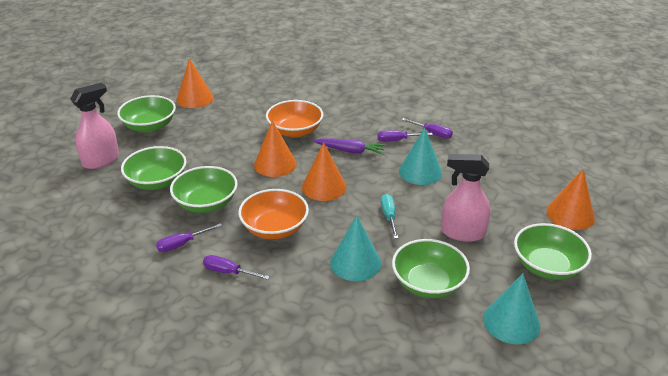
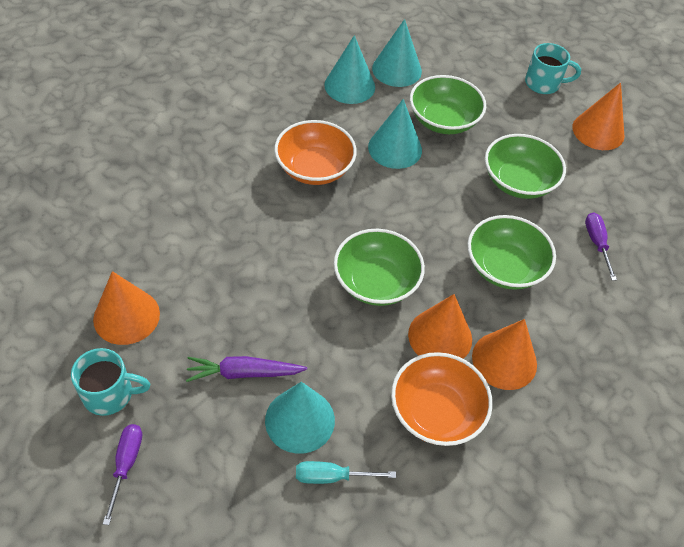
green bowl: [117,95,176,132] [121,146,187,190] [170,166,238,213] [392,239,470,298] [514,223,592,280] = 5 -> [334,229,425,306] [410,75,486,134] [468,215,556,290] [485,134,566,199] = 4
pink spray bottle: [70,83,119,169] [441,154,490,242] = 2 -> none = 0
purple screwdriver: [156,224,222,252] [203,255,270,280] [377,130,433,142] [402,118,453,139] = 4 -> [103,424,142,525] [585,212,617,281] = 2
turquoise cone: [330,216,381,281] [399,128,442,185] [483,274,540,344] = 3 -> [265,382,335,454] [324,35,375,104] [368,99,422,169] [372,19,422,87] = 4
turquoise mug: none = 0 -> [71,348,150,416] [525,43,581,94] = 2

